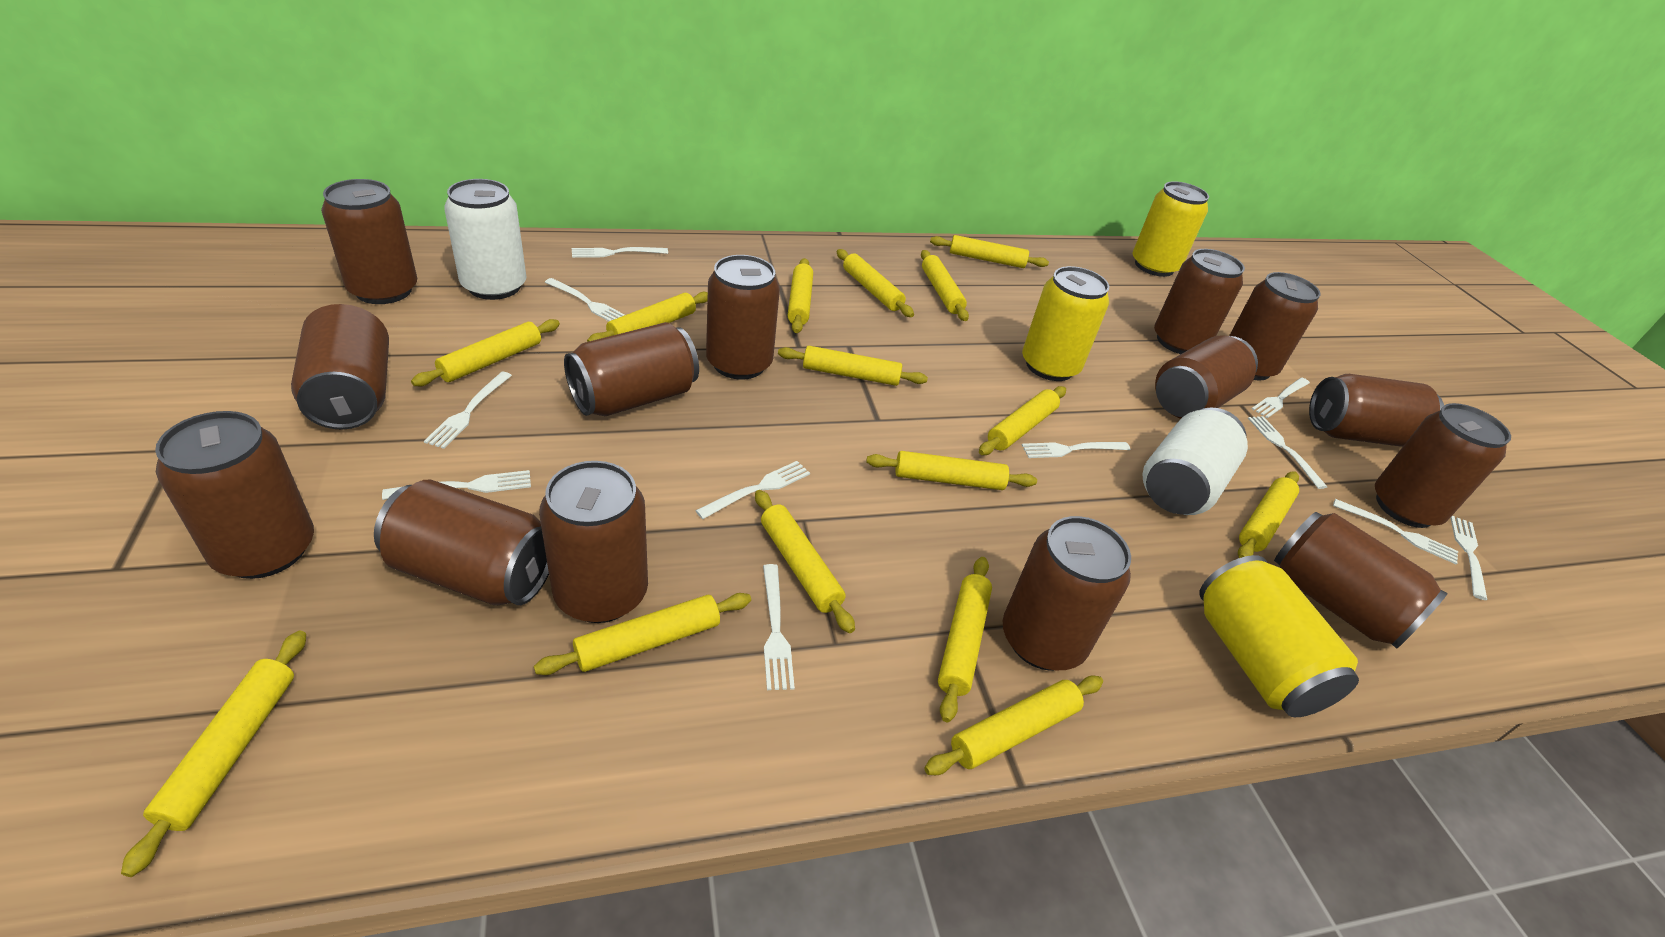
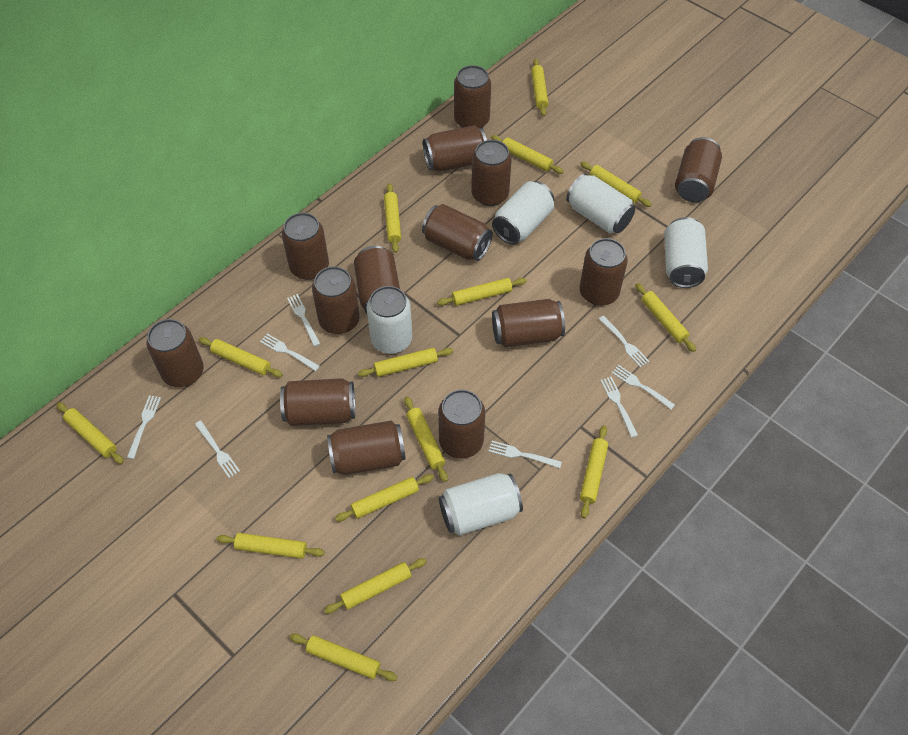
white can: [444,179,527,300] [1143,407,1248,515] = 2 -> [366,286,412,354] [439,473,523,536] [492,181,554,244] [566,174,635,233] [664,217,708,288] = 5
white fork: [382,470,531,500] [424,372,512,449] [545,278,625,321] [572,247,668,258] [695,461,810,519] [763,564,795,690] [1022,442,1130,458] [1248,416,1327,489] [1252,378,1310,418] [1333,499,1458,564] [1450,516,1487,600] = 11 -> [127,395,161,459] [195,420,240,478] [260,334,320,371] [287,294,320,347] [488,441,562,468] [599,316,649,367] [600,377,638,438] [612,365,675,410] = 8
yellow can: [1022,266,1109,381] [1132,181,1209,277] [1199,555,1359,717] = 3 -> none = 0

